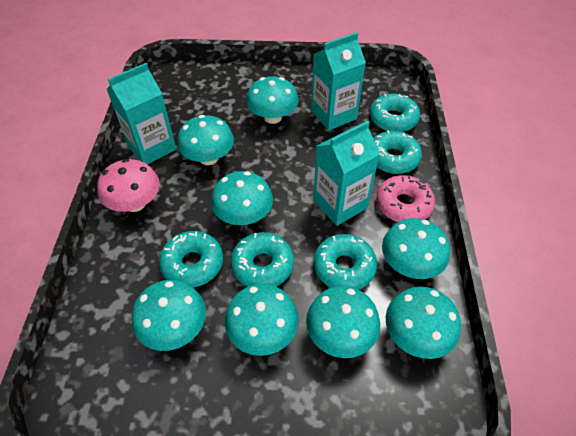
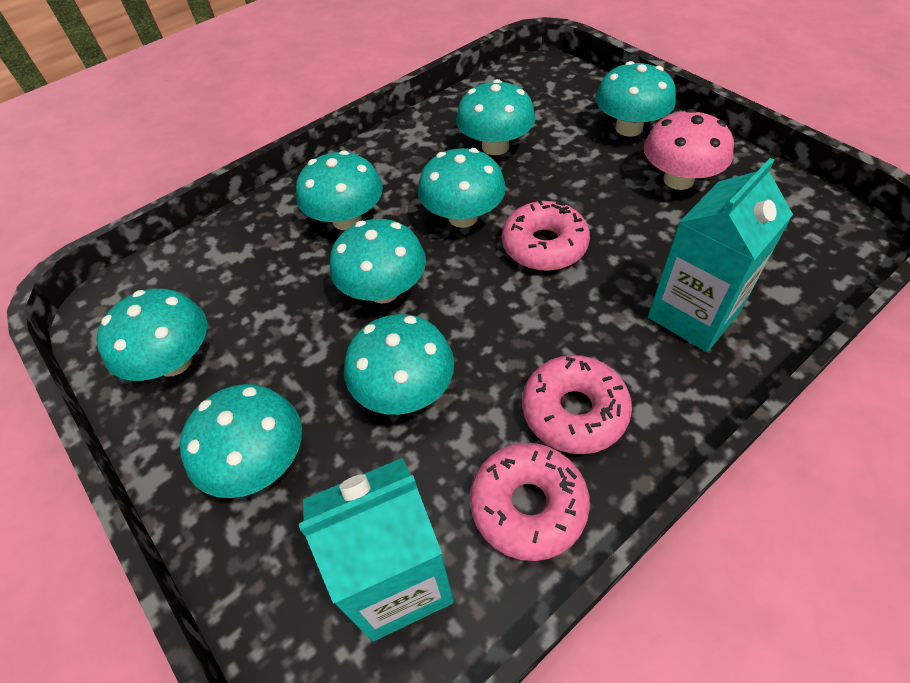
pink donut: [376,175,435,222] = 1 -> [470,443,590,561] [502,199,590,271] [522,355,632,454] = 3
turquoise carton: [106,63,176,164] [311,32,366,131] [313,121,380,226] = 3 -> [299,458,454,641] [648,158,793,352] = 2
turquoise donut: [159,231,223,288] [231,232,294,287] [313,234,377,290] [370,93,420,132] [373,130,422,174] = 5 -> none = 0

